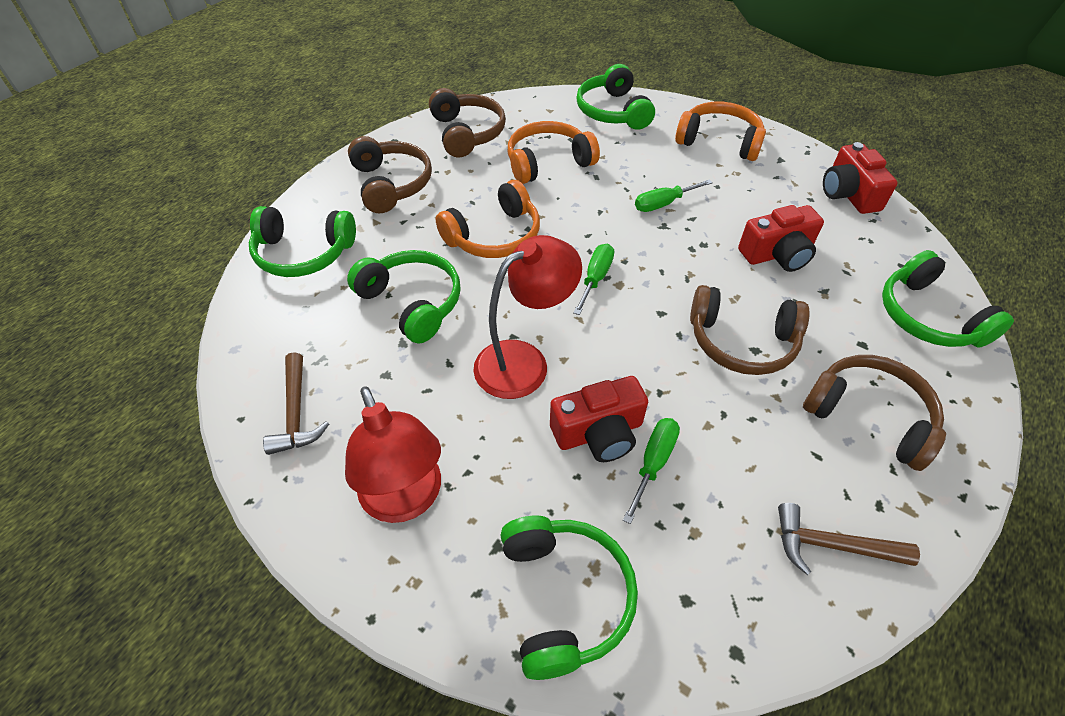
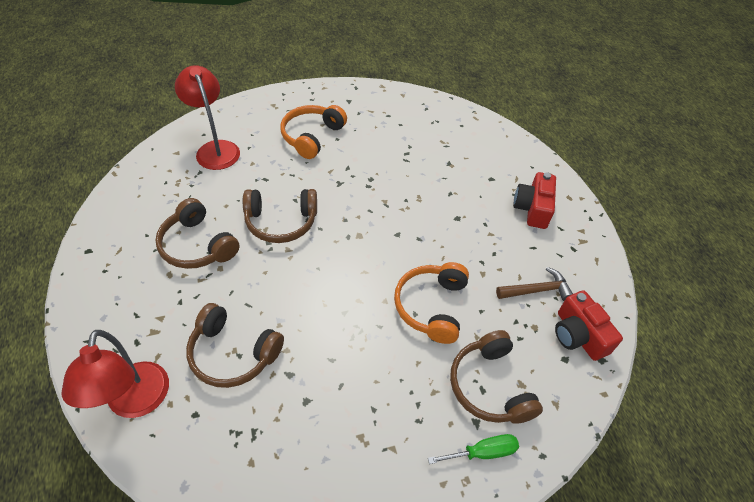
brown hammer: [263,352,329,455] [778,503,920,575] = 2 -> [496,267,573,301] = 1
green headphones: [249,206,356,277] [347,250,461,344] [500,516,638,680] [576,64,655,130] [882,250,1014,348] = 5 -> none = 0
green screwdriver: [573,244,614,315] [623,418,680,524] [635,179,713,212] = 3 -> [428,434,519,464] = 1
orange headphones: [436,180,540,258] [508,121,600,184] [675,102,766,161] = 3 -> [280,105,347,159] [394,262,469,344] = 2
red camera: [550,376,648,462] [738,205,824,272] [823,142,898,214] = 3 -> [513,172,556,229] [555,290,623,361] = 2

